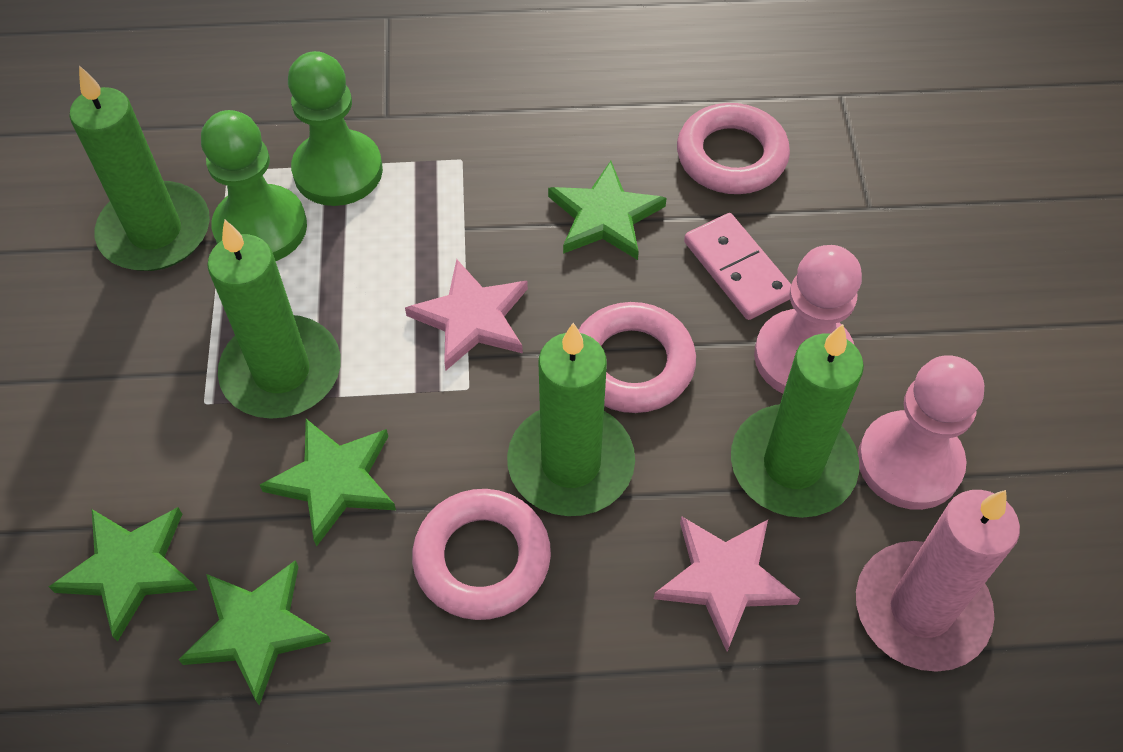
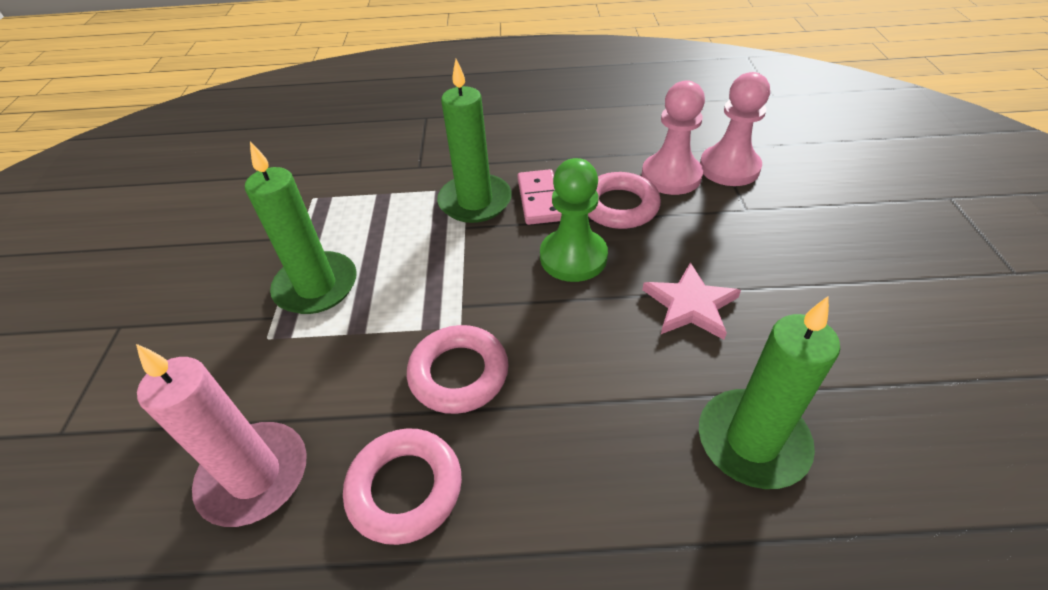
green candle: [70,65,210,271] [207,220,341,419] [507,323,635,516] [731,324,864,518] = 4 -> [245,141,357,314] [437,59,512,223] [699,296,840,489] = 3
green pawn: [201,110,307,261] [288,51,383,206] = 2 -> [540,158,608,282] = 1
green star: [49,507,198,642] [178,560,331,705] [260,419,396,547] [548,161,666,260] = 4 -> none = 0
pink star: [405,259,528,370] [654,516,800,651] = 2 -> [642,262,741,340] = 1

